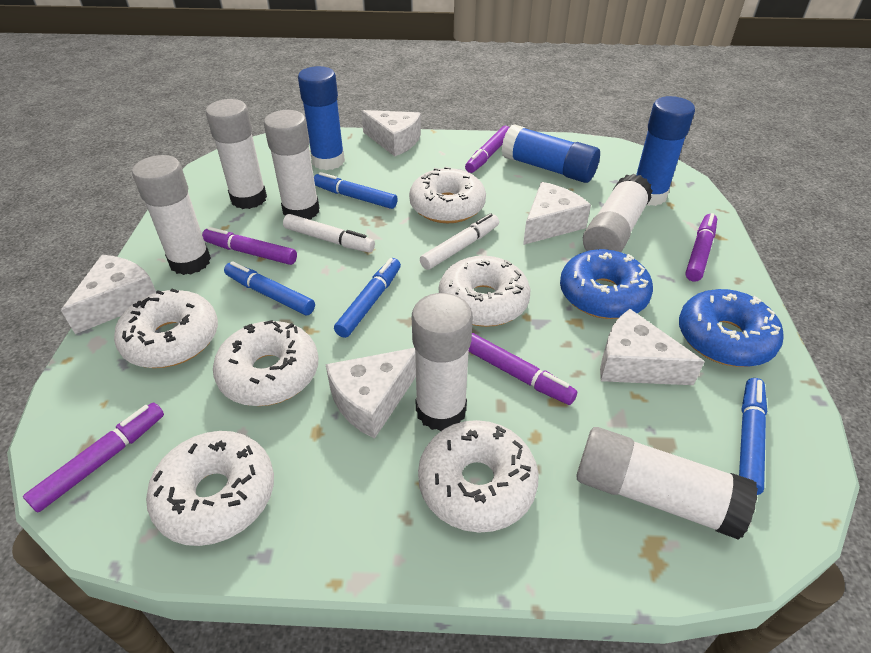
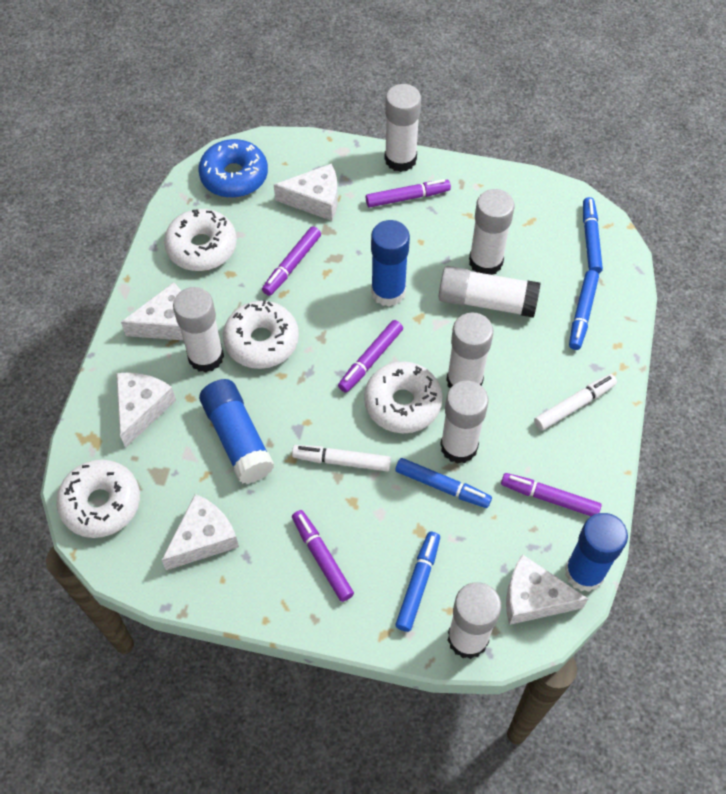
blue donut: [560,249,653,319] [679,289,784,367] = 2 -> [198,139,268,198] = 1
white donut: [114,289,218,368] [146,431,274,546] [213,320,318,406] [409,167,486,223] [418,420,539,533] [439,256,530,327] = 6 -> [56,460,140,538] [164,209,237,271] [223,300,299,369] [364,361,443,433] = 4
white glue stick: [132,155,211,275] [206,99,267,209] [264,110,319,220] [412,293,473,431] [576,427,758,540] [583,174,653,252] = 6 -> [173,287,224,372] [385,84,421,172] [439,266,541,318] [440,381,489,464] [446,312,493,388] [447,582,501,659] [469,189,514,275] = 7

